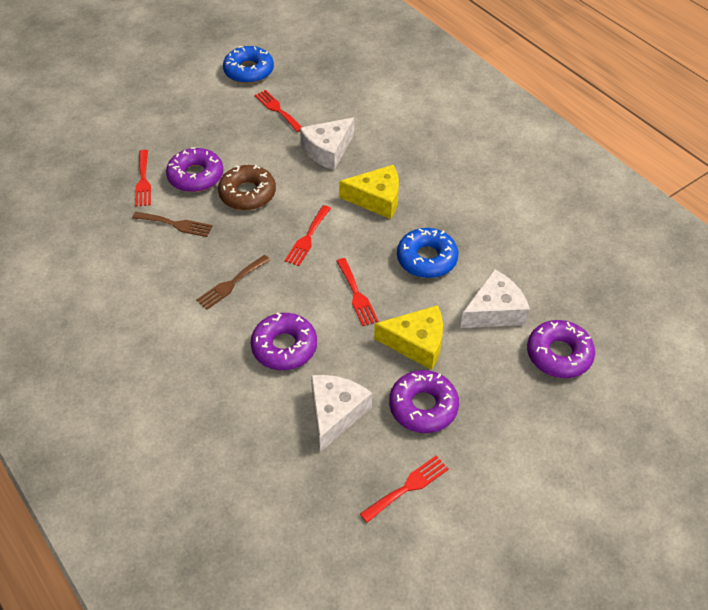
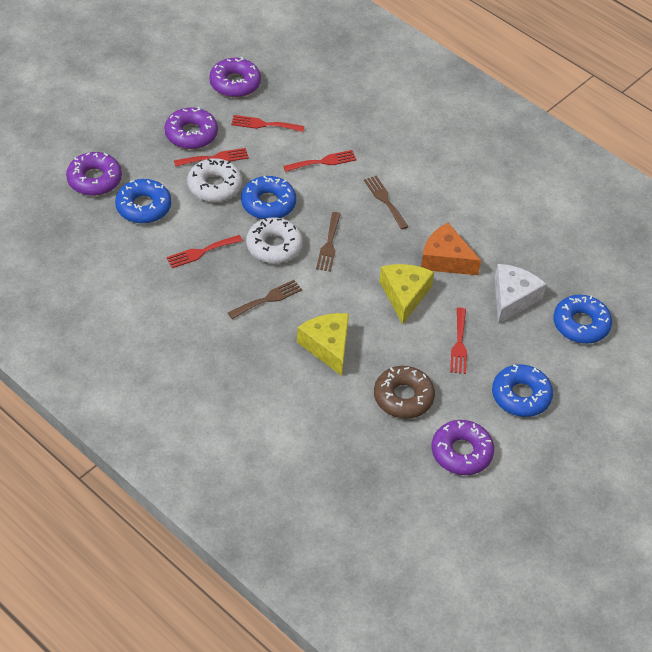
blue donut: [223,46,274,84] [397,228,459,278] = 2 -> [115,179,171,224] [241,176,296,219] [492,364,553,417] [553,295,612,344] = 4
brown fork: [132,212,213,237] [196,255,270,310] = 2 -> [228,280,302,319] [316,212,341,272] [364,176,409,230] = 3
orange cheese: none = 0 -> [421,223,481,275] = 1
white cheese: [300,117,354,170] [311,375,372,452] [460,269,530,328] = 3 -> [494,264,547,324] = 1
white donut: none = 0 -> [187,158,242,202] [246,217,303,264] = 2

